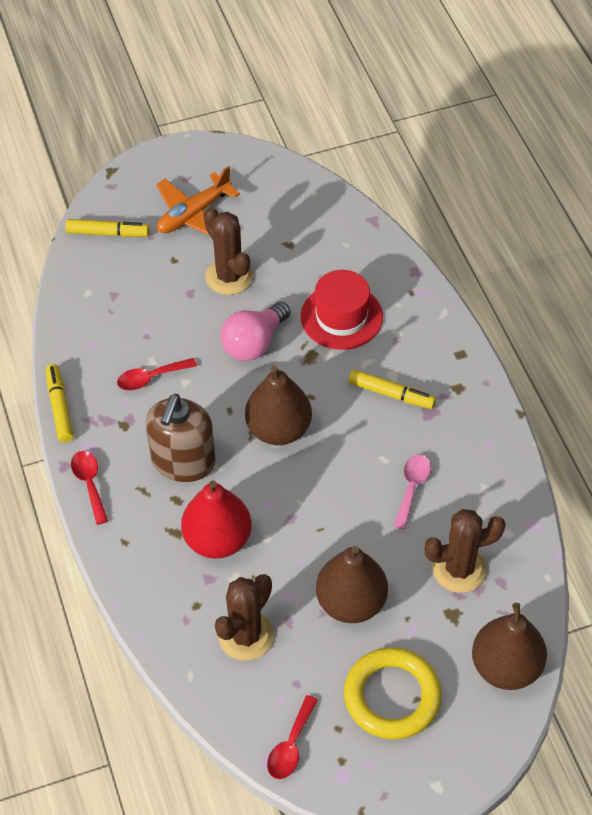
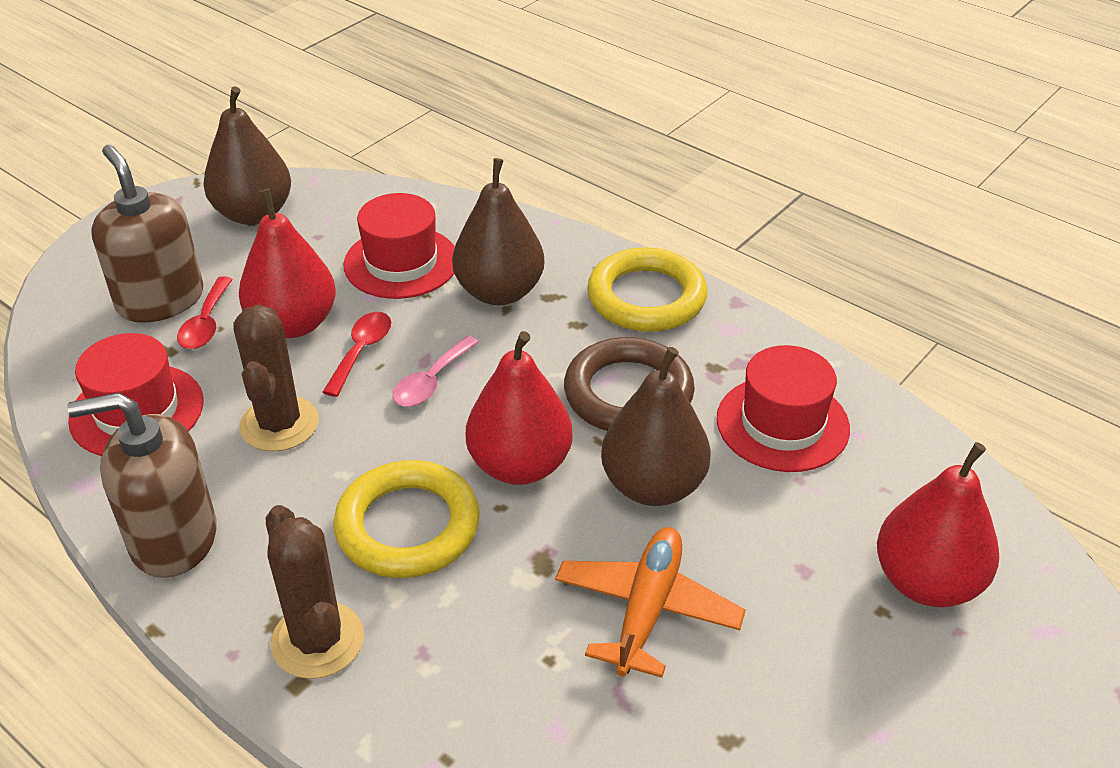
brown cactus: [204,207,253,295] [215,574,274,661] [424,509,506,593] = 3 -> [233,305,319,452] [266,505,364,679] = 2
brown ring: none = 0 -> [564,337,695,431] = 1
brown soap dispenser: [146,394,216,482] = 1 -> [67,393,217,578] [91,145,203,323] = 2
pink light bulb: [220,302,290,361] = 1 -> none = 0
red hat: [301,270,383,350] = 1 -> [68,333,204,456] [344,193,455,299] [716,345,850,472] = 3
red pear: [181,480,252,559] = 1 -> [239,188,336,338] [466,331,573,485] [877,442,999,607] = 3
red spoon: [71,451,108,525] [117,358,197,390] [267,695,318,779] = 3 -> [177,276,233,349] [323,312,391,397] = 2
yellow marker: [46,364,74,443] [65,219,149,237] [348,369,436,409] = 3 -> none = 0
yellow ring: [344,647,442,739] = 1 -> [333,460,480,578] [587,247,707,332] = 2

